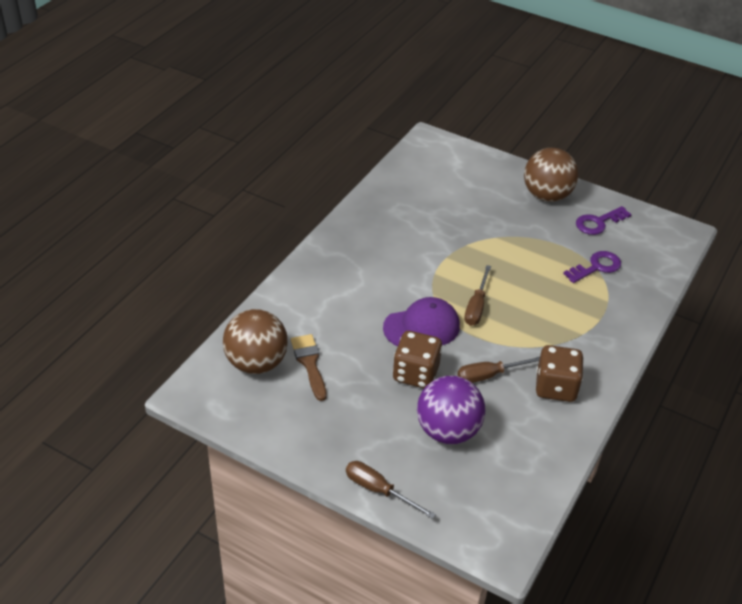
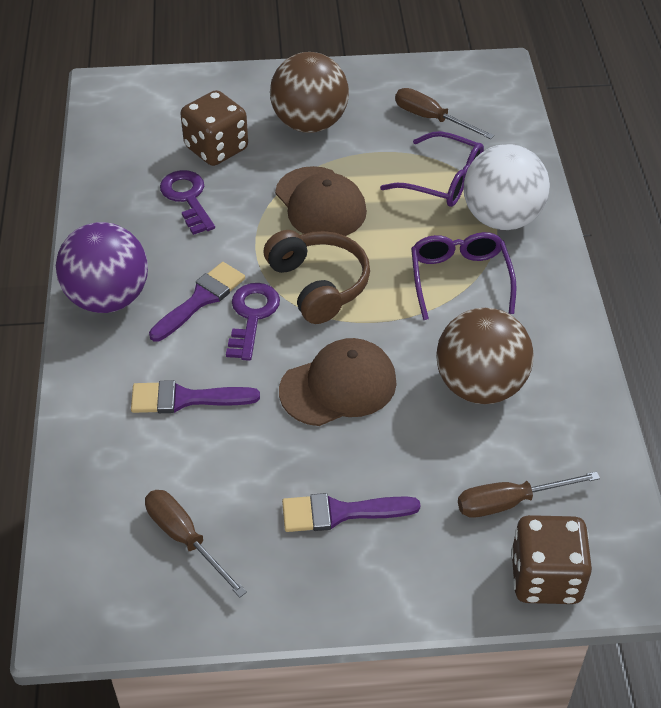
brown brush: [291,334,326,401] = 1 -> none = 0
brown cap: none = 0 -> [275,166,367,236] [279,338,397,426] = 2
brown headphones: none = 0 -> [264,230,370,324] = 1
purple brush: none = 0 -> [131,380,260,413] [149,262,245,342] [282,493,420,532] = 3
purple cap: [383,297,460,346] = 1 -> none = 0
purple glasses: none = 0 -> [380,131,484,207] [411,232,517,320] = 2
white ball: none = 0 -> [464,144,550,230] = 1

